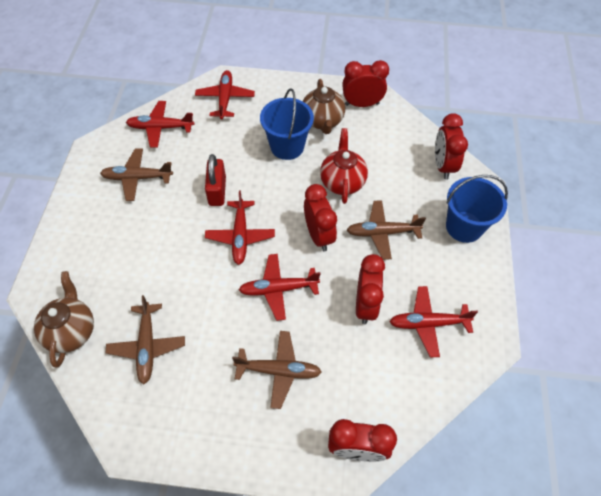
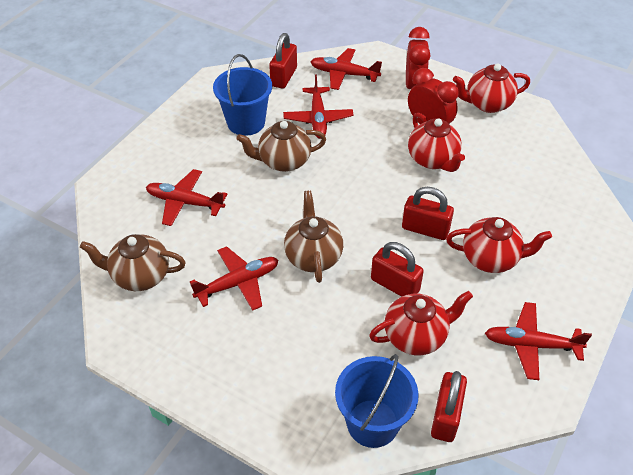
brown plane: [100,148,173,201] [106,295,185,384] [232,331,322,409] [347,200,426,260] = 4 -> none = 0
brown teapot: [34,271,94,367] [303,79,345,134] = 2 -> [80,234,186,291] [236,121,326,172] [284,190,343,283] = 3
red clock: [304,184,337,251] [328,419,397,462] [342,60,389,107] [356,254,385,324] [435,113,468,180] = 5 -> [406,27,431,89] [408,68,459,124] = 2
red padlock: [205,154,226,206] = 1 -> [269,33,297,89] [371,242,424,297] [402,187,454,240] [431,371,467,442] = 4
red teapot: [320,128,368,204] = 1 -> [369,291,473,355] [408,112,465,172] [446,217,552,273] [453,64,530,113] = 4

